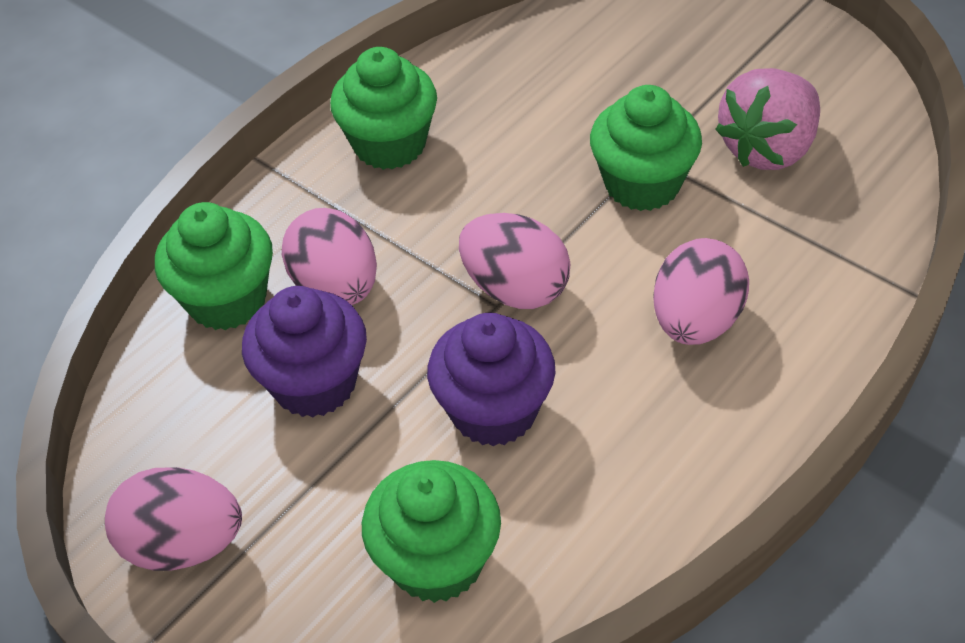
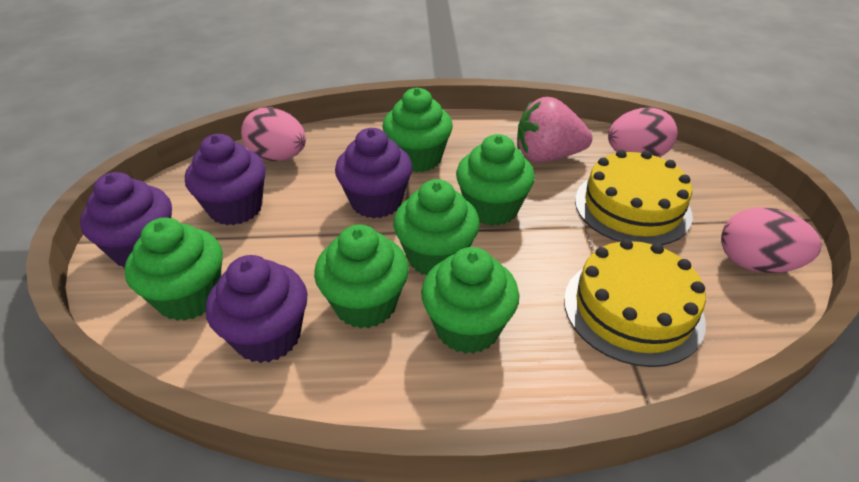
green cupcake: [155,202,273,330] [330,47,437,170] [362,460,501,603] [590,85,702,211] = 4 -> [124,218,223,321] [314,224,409,329] [383,88,453,172] [393,179,480,275] [421,247,519,354] [456,134,535,226] = 6
pink egg: [105,467,242,571] [282,208,377,305] [459,213,571,309] [653,238,749,345] = 4 -> [241,107,306,161] [608,107,677,157] [721,207,822,273] = 3
purple cupcake: [242,286,367,418] [427,313,556,446] = 2 -> [80,172,172,268] [185,134,266,225] [206,255,307,363] [335,128,412,218] = 4
yellow cake: none = 0 -> [564,239,706,367] [575,150,693,245] = 2

